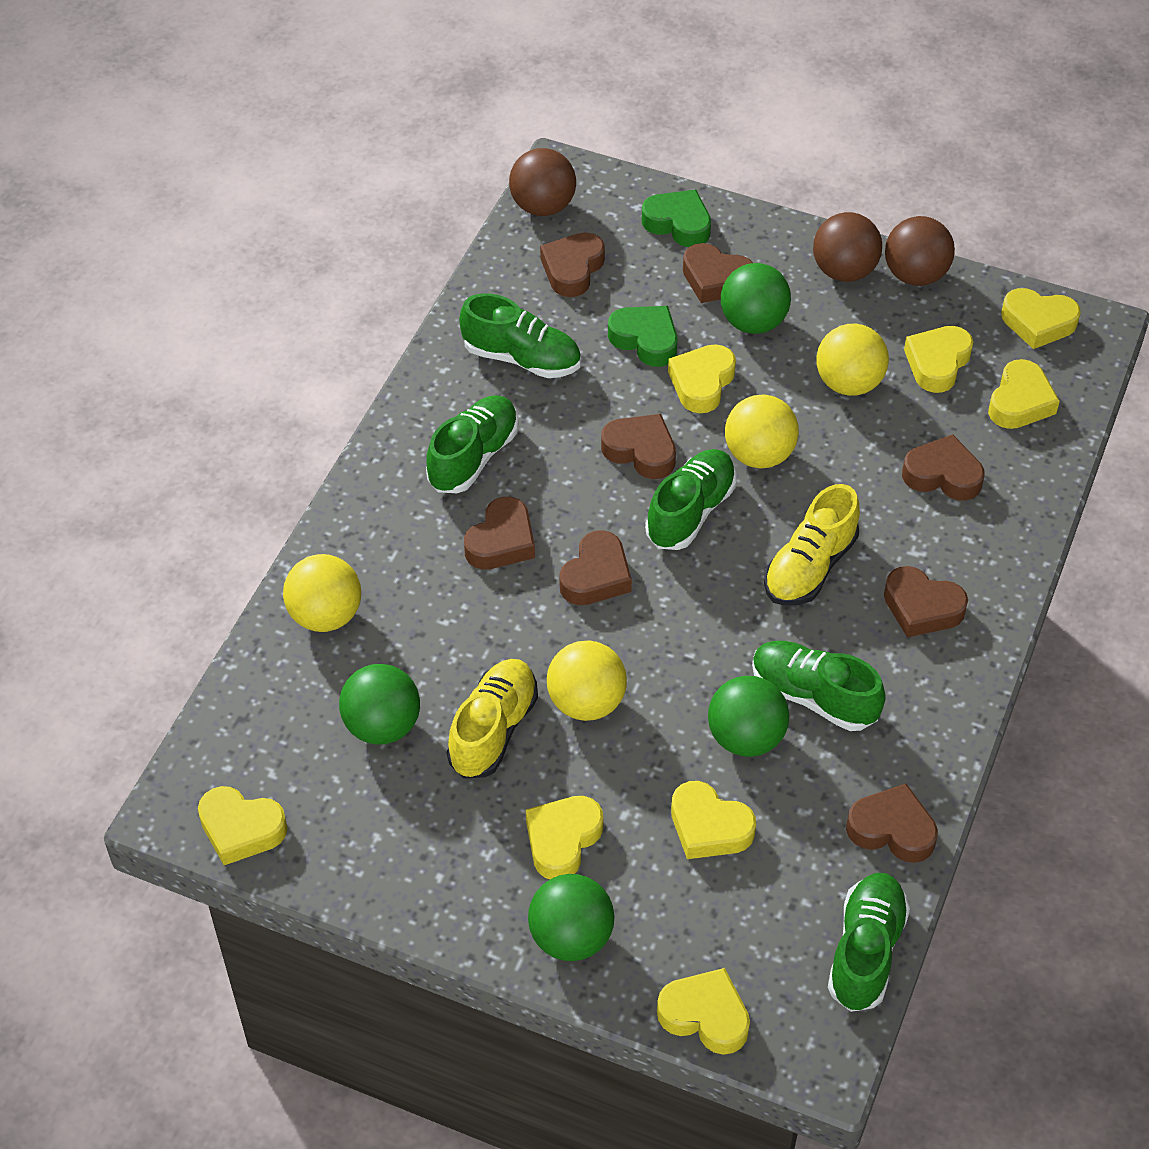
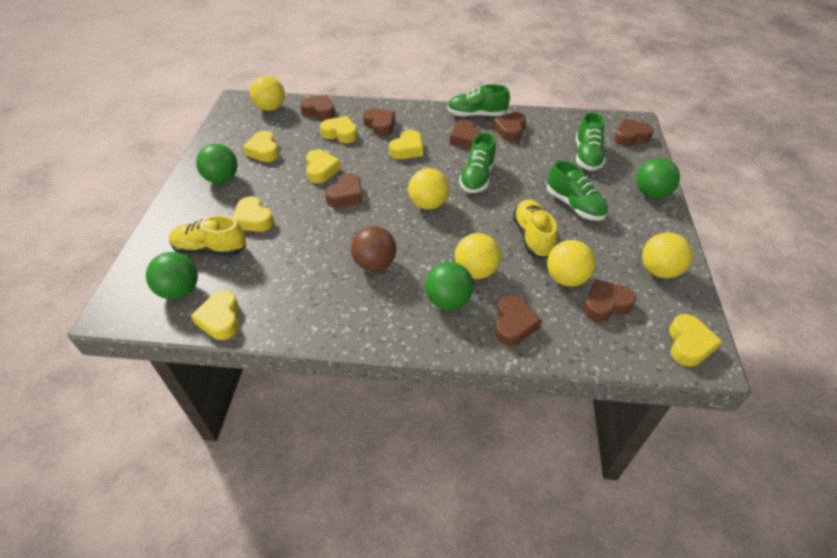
brown ball: [509,148,576,216] [813,212,882,282] [885,216,955,286] = 3 -> [351,226,396,272] = 1
green heart: [608,306,678,367] [642,190,711,247] = 2 -> none = 0
green shoe: [426,395,518,493] [459,293,581,378] [645,449,736,550] [752,641,886,731] [828,873,910,1012] = 5 -> [447,84,510,117] [459,132,496,193] [547,160,607,221] [576,112,606,171] = 4
yellow ball: [283,554,361,632] [547,640,627,721] [725,394,799,468] [816,324,889,396] = 4 -> [250,76,285,111] [408,168,449,210] [455,233,501,279] [547,240,596,287] [642,233,693,279] = 5
yellow heart: [198,786,288,865] [526,796,603,879] [657,968,750,1055] [668,344,736,413] [671,781,756,859] [904,326,973,393] [988,359,1060,429] [1001,288,1081,349] = 8 -> [191,290,239,340] [233,196,274,232] [243,131,279,162] [306,150,341,183] [320,116,357,143] [389,130,423,159] [669,314,723,367] = 7

